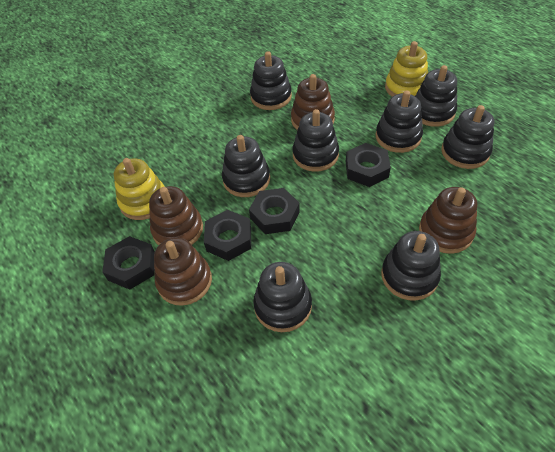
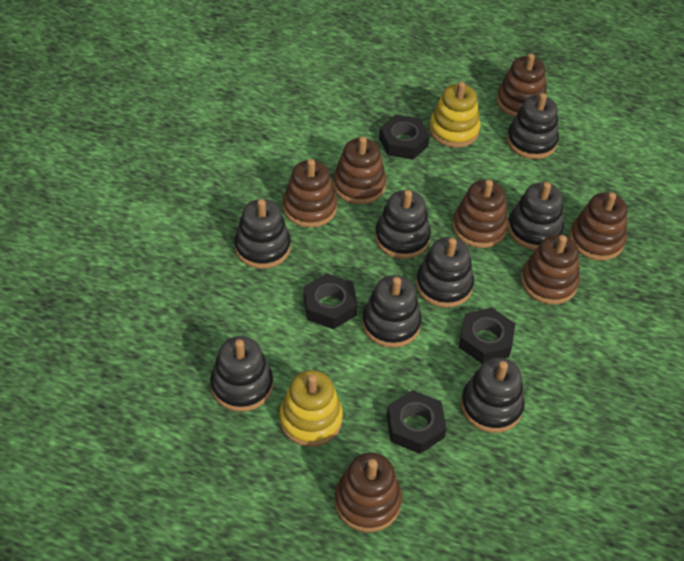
brown stacking toy: [149,186,203,245] [154,238,212,306] [291,74,335,130] [419,187,477,254] = 4 -> [283,159,337,228] [333,137,386,204] [335,453,402,532] [453,179,508,248] [497,53,547,117] [521,234,580,305] [570,192,627,261] = 7

